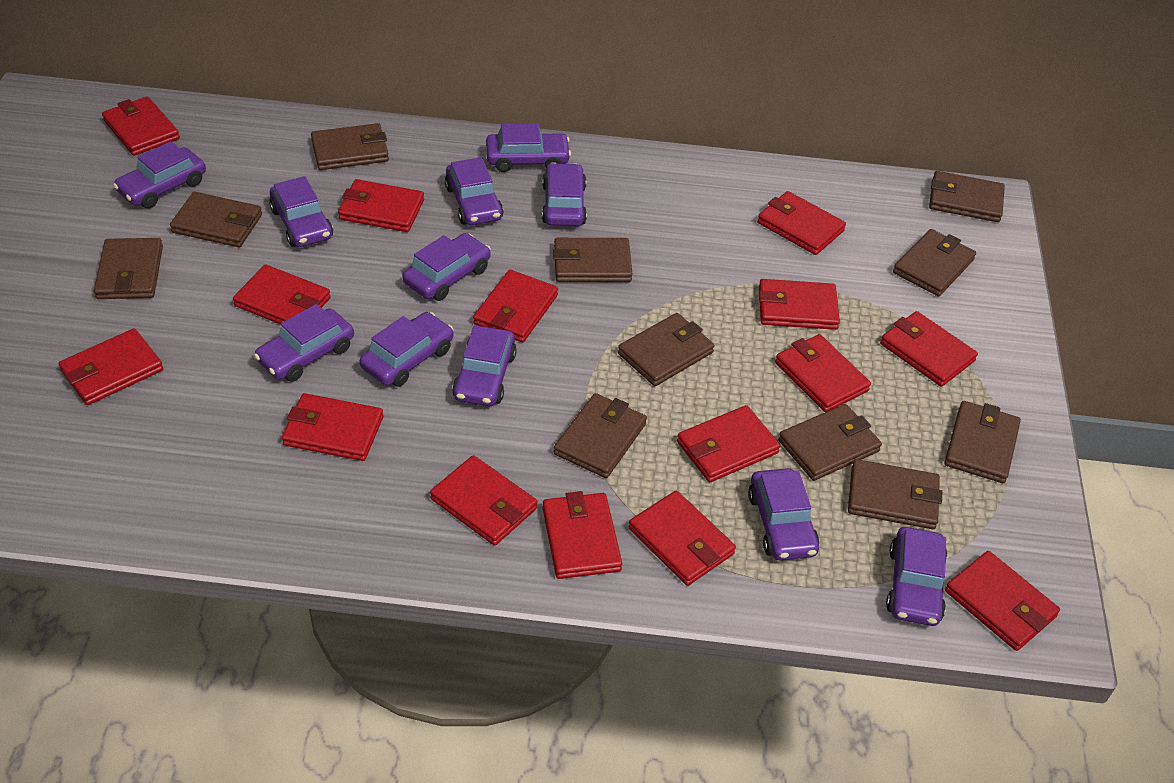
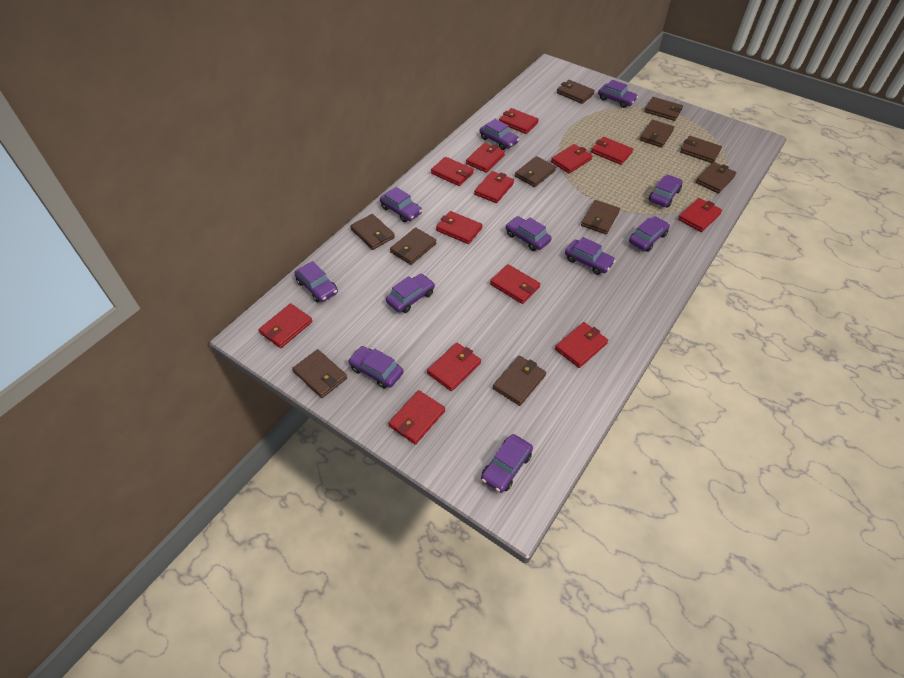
red wallet: [59,328,163,405] [102,96,180,156] [233,265,331,324] [282,393,383,461] [338,179,424,232] [430,455,537,546] [473,270,558,342] [542,491,622,579] [629,491,736,586] [677,405,780,482] [757,191,846,255] [759,279,840,330] [775,334,871,412] [880,311,978,387] [945,551,1060,651] = 15 -> [258,303,313,348] [388,390,445,445] [427,343,481,391] [431,157,474,186] [436,211,482,244] [466,143,505,173] [474,171,514,203] [490,264,540,304] [499,108,539,134] [551,144,593,173] [555,322,608,368] [591,137,633,165] [678,198,722,232] = 13

